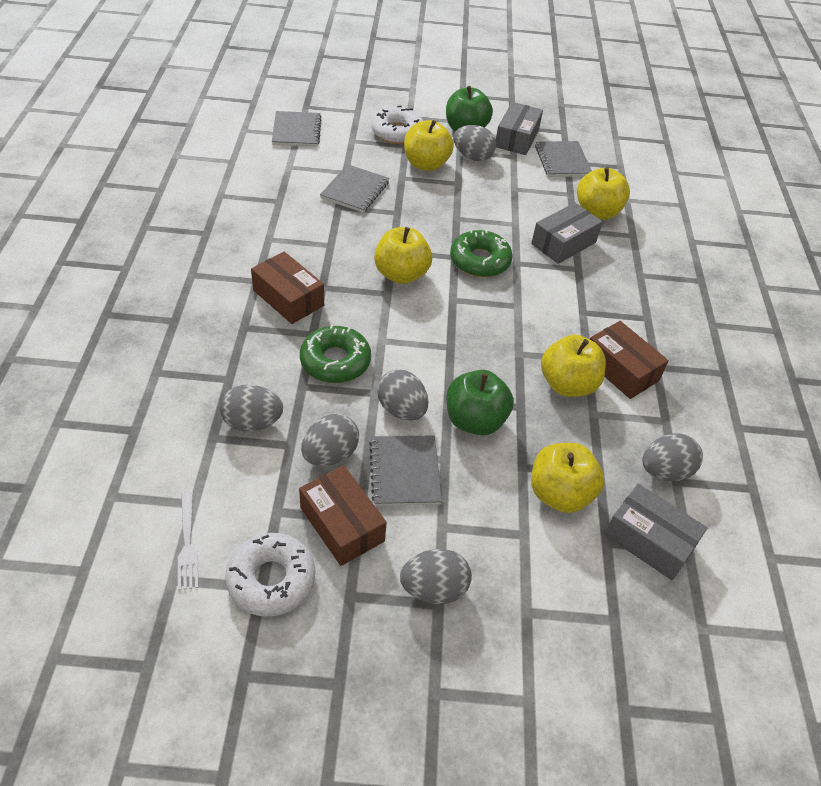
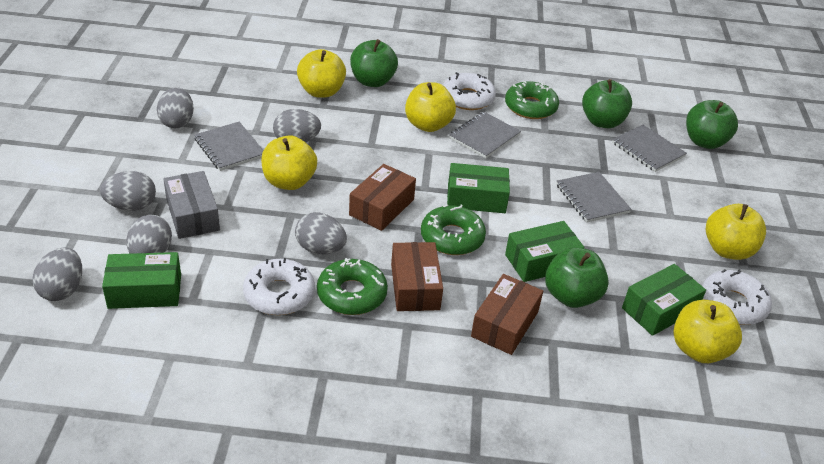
green apple: [446,86,493,131] [446,370,514,435] = 2 -> [350,39,398,87] [545,247,609,308] [582,79,632,128] [686,100,738,149] = 4
green box: none = 0 -> [102,252,181,309] [447,163,510,213] [505,221,584,282] [622,264,706,336] = 4
green donut: [300,324,371,383] [450,229,513,277] = 2 -> [317,258,388,315] [421,204,486,255] [505,81,559,119] = 3
grey box: [496,102,543,155] [531,203,603,264] [604,484,707,580] = 3 -> [163,171,220,239] = 1
white donut: [225,533,315,617] [371,106,423,144] = 2 -> [243,258,315,315] [443,72,496,110] [702,269,772,325] = 3
white fork: [178,492,198,590] = 1 -> none = 0

